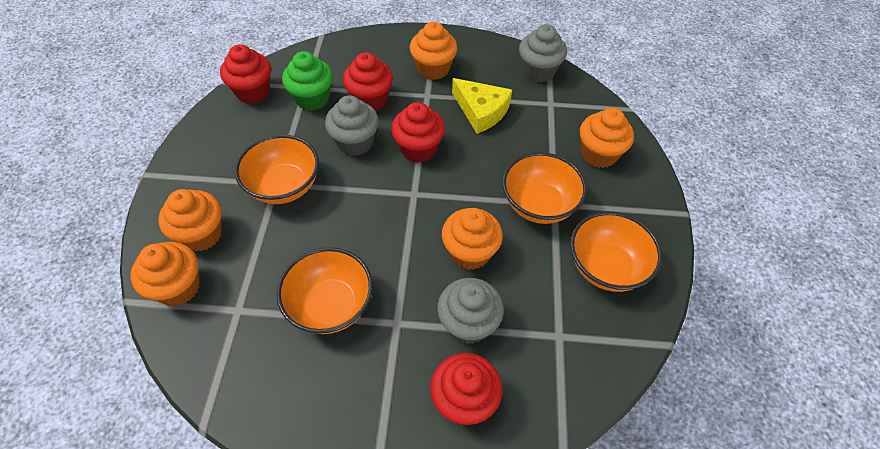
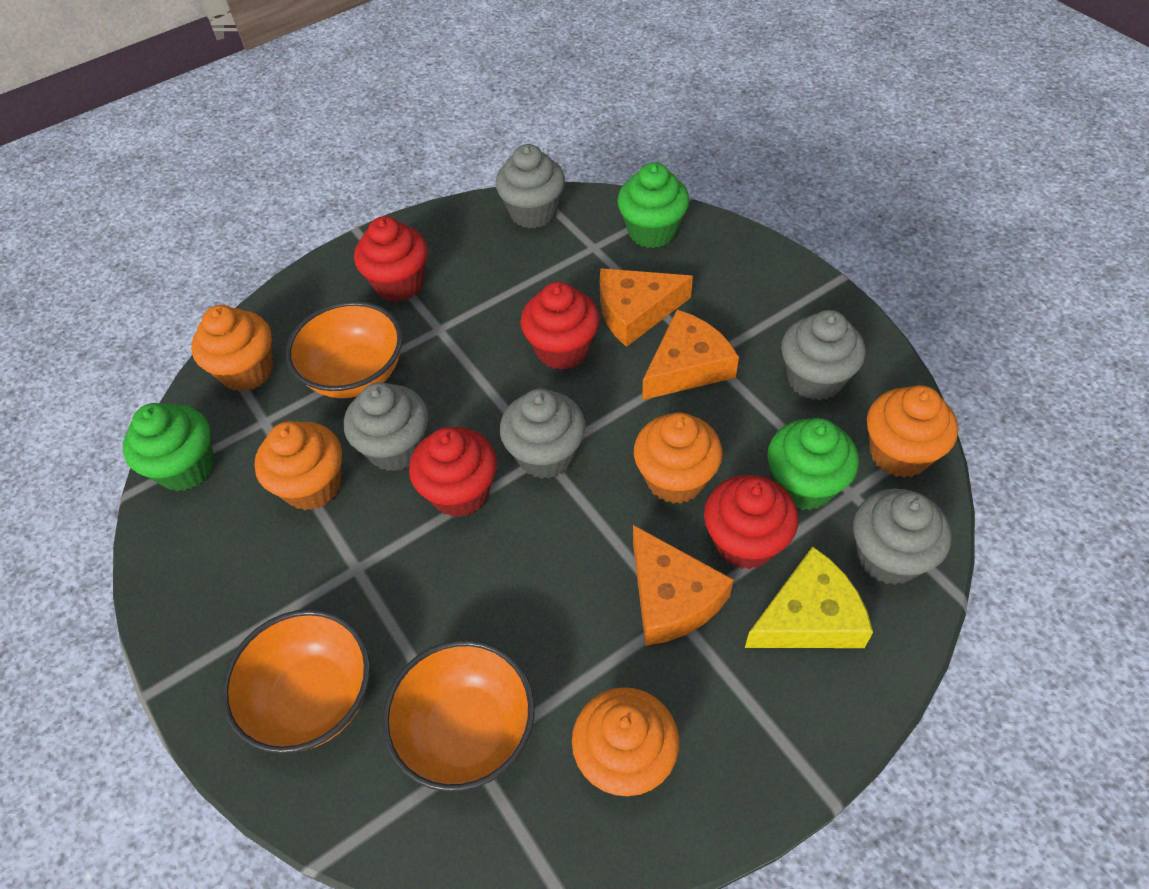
green cupcake: [282,51,333,111] = 1 -> [123,403,214,491] [617,162,690,248] [767,418,859,510] = 3
grey cupcake: [325,95,379,156] [437,278,504,344] [519,24,567,83] = 3 -> [344,382,428,471] [495,144,565,229] [500,389,585,479] [781,310,866,400] [853,489,952,585] = 5
orange bowl: [235,135,319,204] [277,247,373,334] [502,152,587,224] [570,211,662,292] = 4 -> [221,609,370,754] [286,301,402,398] [382,640,535,792] = 3
orange cheese: none = 0 -> [599,268,693,347] [633,525,734,646] [642,310,739,400] = 3

